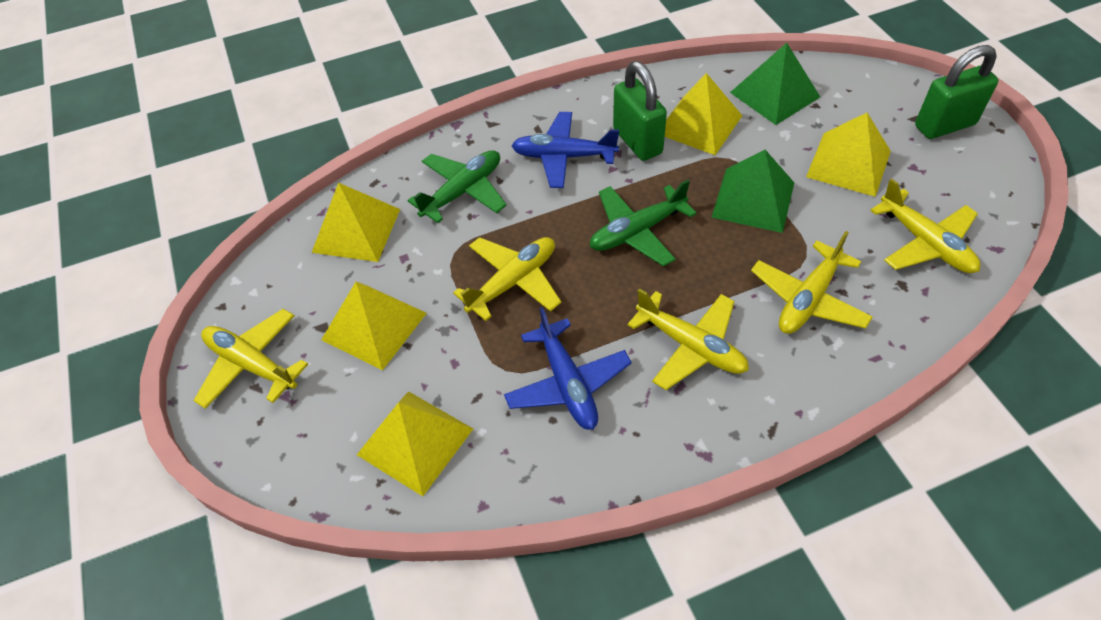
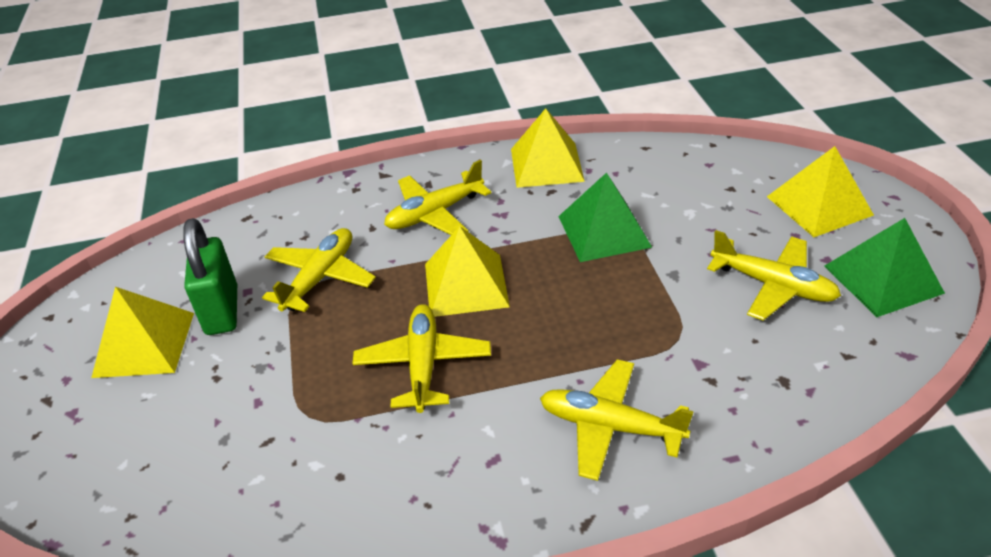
blue plane: [504,307,632,430] [512,112,619,188] = 2 -> none = 0
green padlock: [613,61,667,161] [915,45,998,139] = 2 -> [183,218,237,335] = 1
green plane: [407,150,507,223] [590,180,697,267] = 2 -> none = 0
yellow pyramid: [312,183,400,262] [321,282,427,371] [357,391,473,496] [665,73,742,155] [806,113,891,197] = 5 -> [91,287,194,378] [425,226,510,317] [511,108,585,188] [767,146,874,237] = 4

